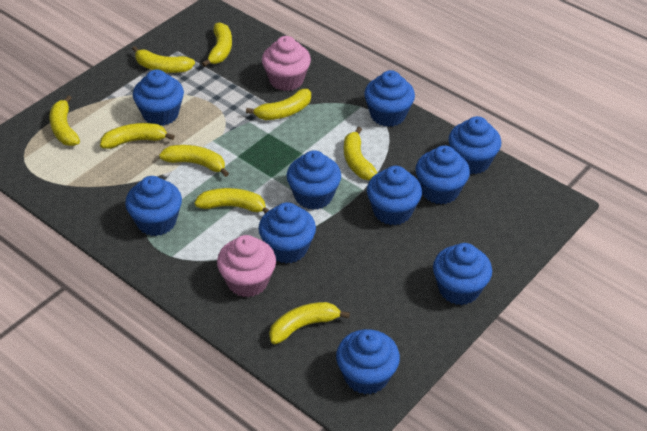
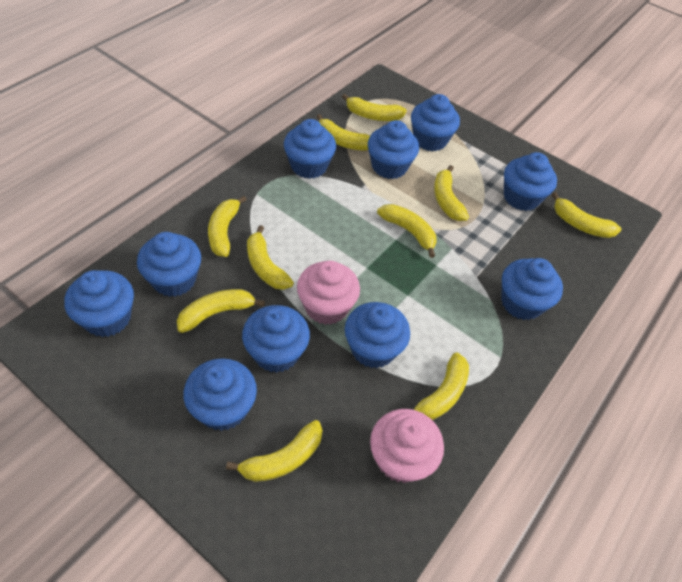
yellow banana: [49,95,80,146] [100,123,175,149] [132,46,195,73] [159,145,229,177] [194,188,269,213] [202,22,232,67] [246,89,311,120] [269,302,350,344] [344,127,377,180] = 9 -> [177,289,265,333] [208,196,247,257] [226,420,323,482] [247,225,294,290] [316,114,370,151] [342,94,407,121] [377,204,437,258] [413,352,469,420] [434,165,469,221] [552,192,621,238] = 10

